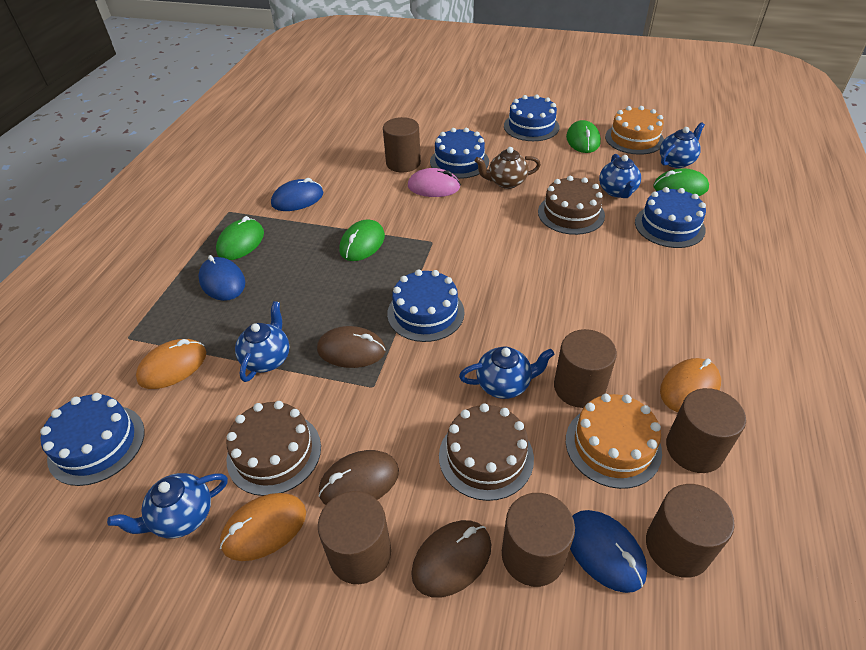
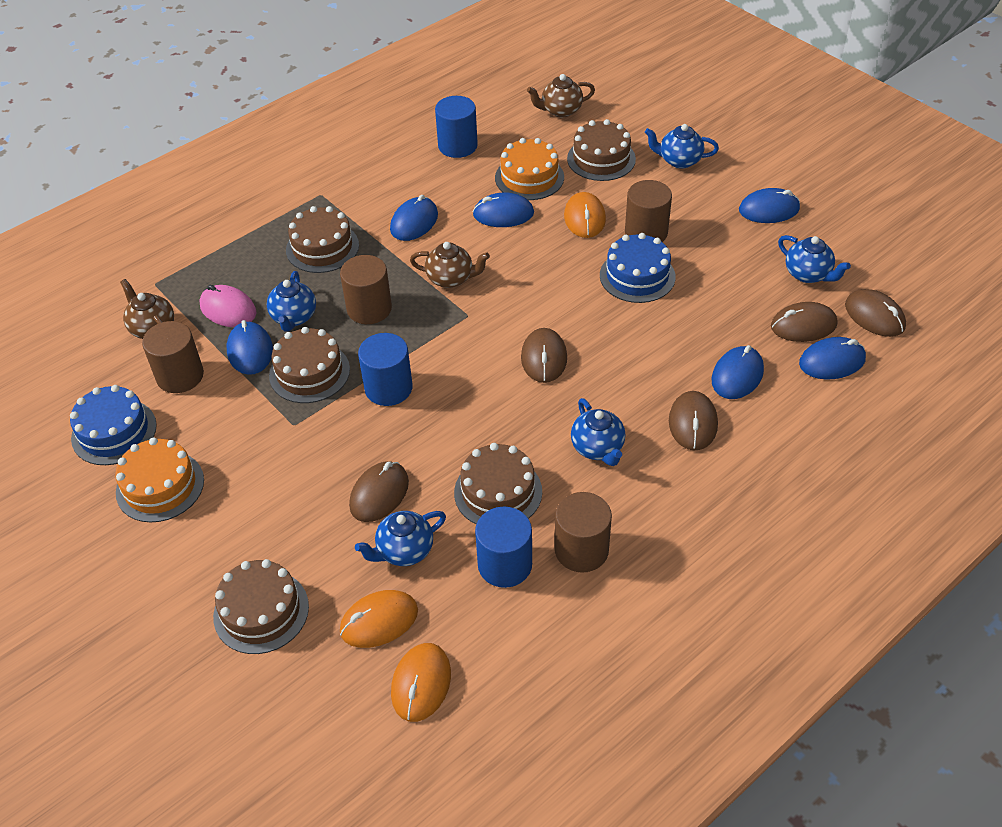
blue cake: [40,393,145,486] [387,269,465,342] [430,128,489,179] [504,95,559,141] [635,187,706,248] = 5 -> [70,385,157,465] [600,233,676,303] = 2
blue cylinder: none = 0 -> [358,333,412,406] [435,96,478,158] [475,506,532,588] = 3
blue mouse: [198,255,245,301] [271,178,324,211] [570,510,647,593] = 3 -> [227,320,273,375] [390,195,438,241] [473,193,534,227] [712,345,764,399] [739,188,800,223] [799,337,866,380] = 6
brown cake: [227,401,321,496] [439,403,534,501] [538,176,605,235] = 3 -> [213,559,309,654] [269,327,350,403] [286,206,359,273] [454,443,542,524] [567,119,636,181] = 5
brown cylinder: [318,491,391,584] [383,117,421,173] [502,493,575,587] [554,329,617,408] [646,484,735,578] [666,388,746,473] = 6 -> [142,321,204,393] [340,255,392,324] [555,492,612,573] [625,180,672,242] = 4
brown mouse: [317,326,386,368] [318,450,399,505] [411,520,491,598] = 3 -> [349,461,409,522] [521,328,567,383] [669,391,718,450] [771,302,837,342] [845,289,906,337] = 5
brown teapot: [475,147,541,189] = 1 -> [120,279,174,339] [410,242,490,288] [527,74,595,117] = 3
green mouse: [216,216,264,260] [339,219,385,261] [566,120,601,153] [653,168,709,196] = 4 -> none = 0

